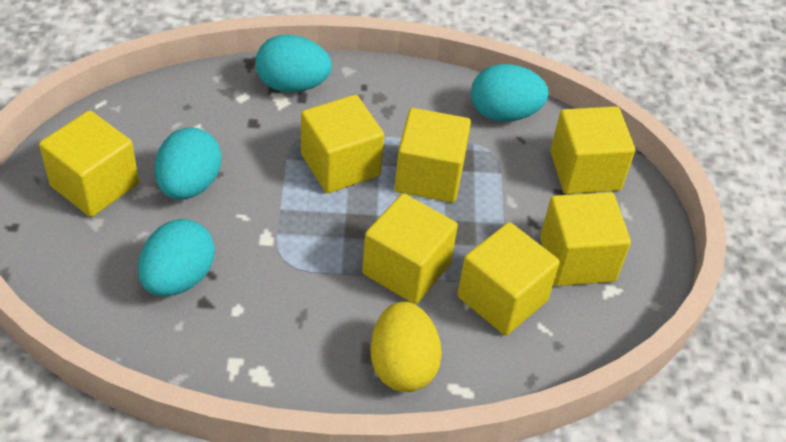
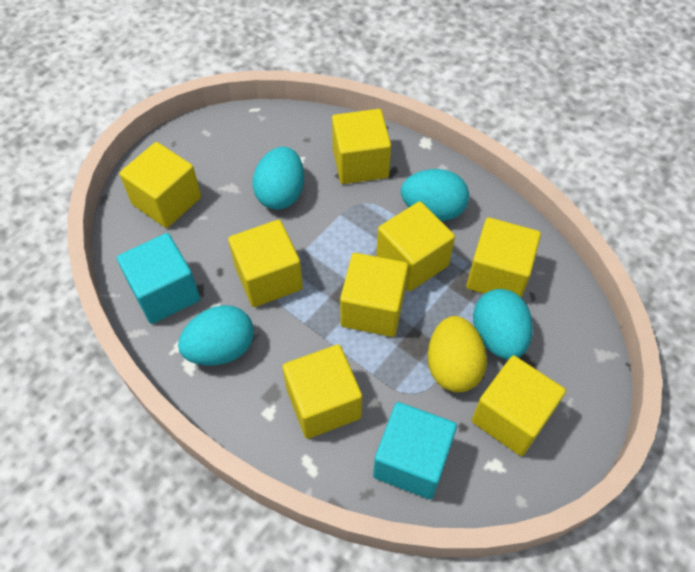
turquoise cube: none = 0 -> [117,233,200,324] [373,402,457,499] = 2
yellow cube: [39,110,139,217] [301,95,384,193] [362,193,458,304] [395,108,471,203] [457,222,560,335] [540,192,631,286] [550,106,635,194] = 7 -> [119,142,201,228] [228,220,303,307] [282,344,362,439] [332,109,391,184] [340,253,408,337] [376,201,455,292] [466,217,541,298] [472,356,566,456] = 8

